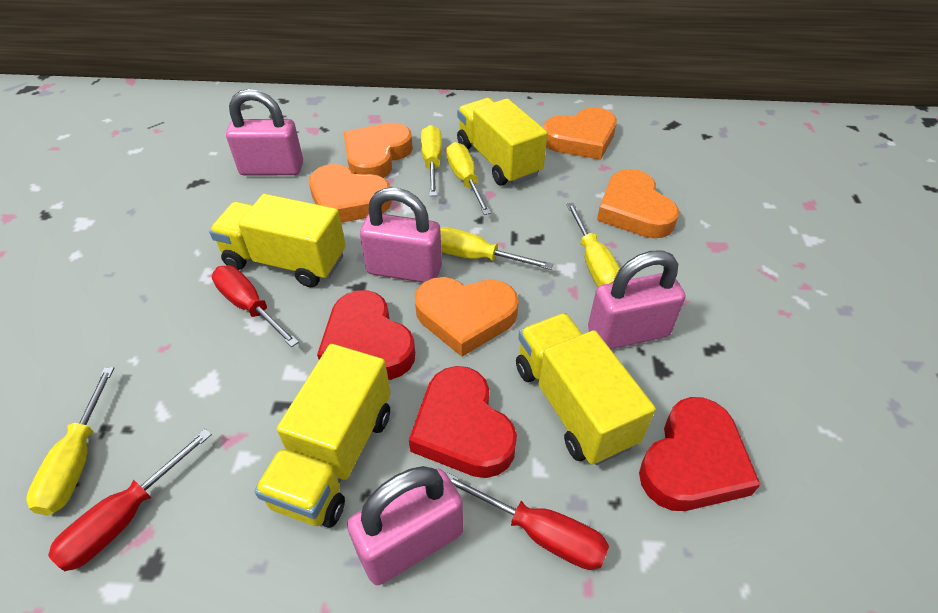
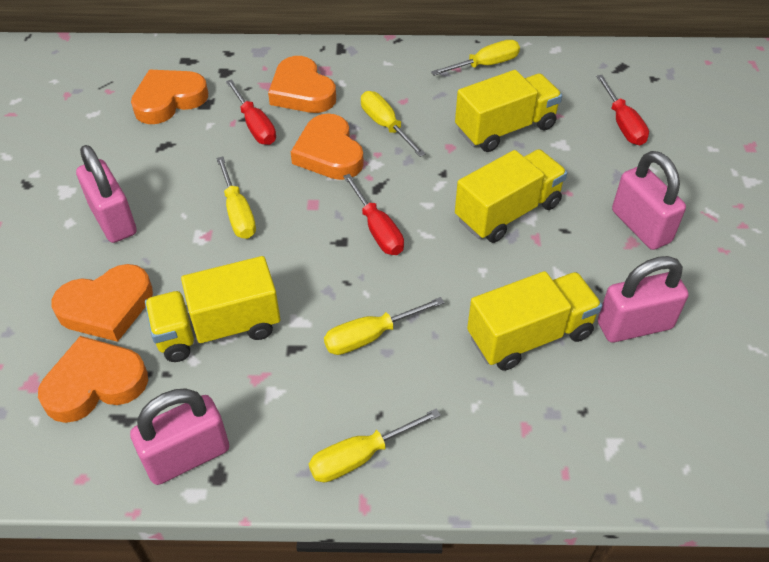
red heart: [317,290,415,380] [409,366,517,478] [639,397,761,511] = 3 -> none = 0

